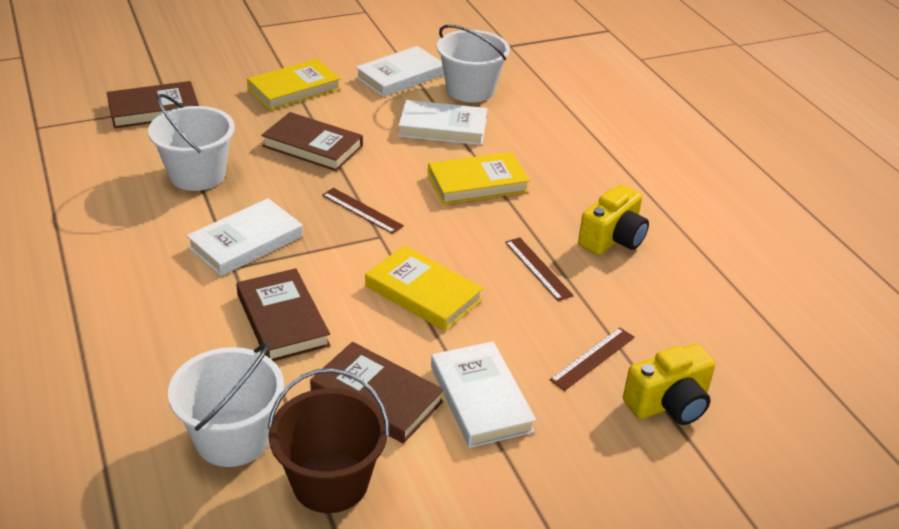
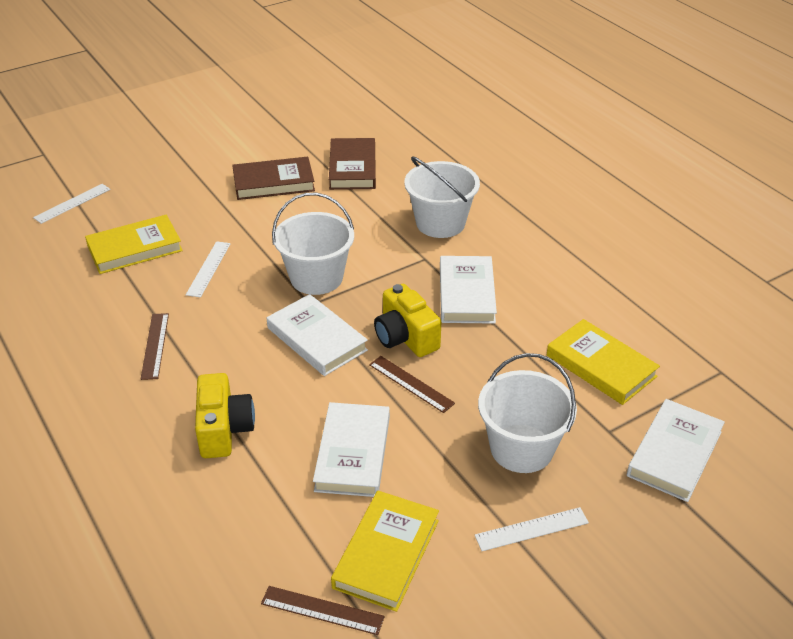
brown book: [107,81,199,128] [236,268,331,361] [261,112,363,171] [310,342,444,444] = 4 -> [232,157,315,200] [329,138,376,190] = 2
brown bucket: [268,368,390,513] = 1 -> none = 0
white ruler: none = 0 -> [33,184,110,224] [186,241,231,297] [475,507,589,551] = 3

